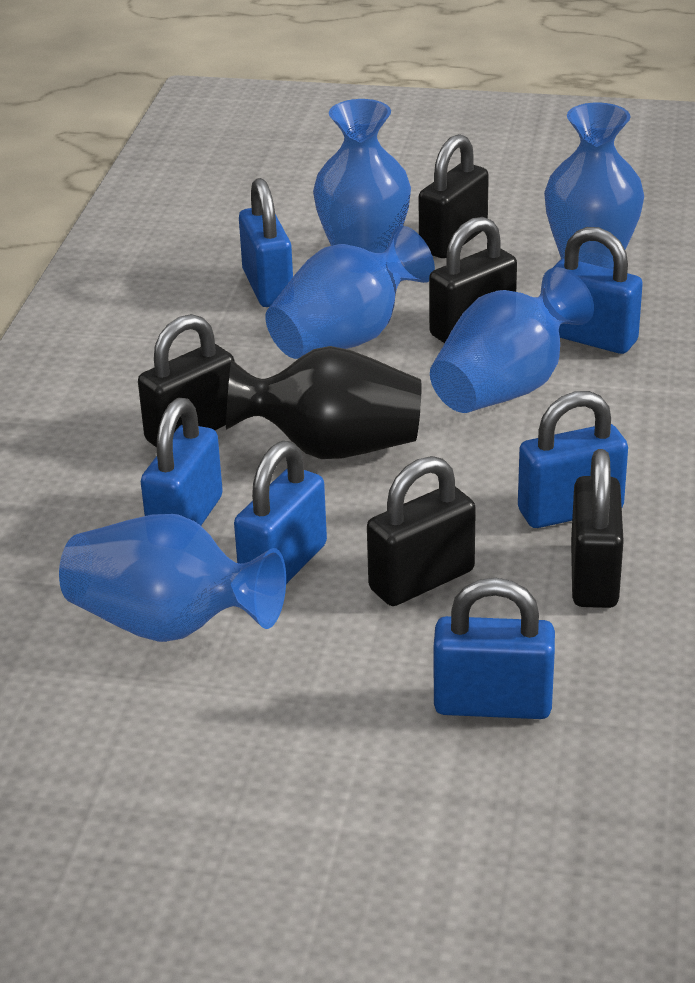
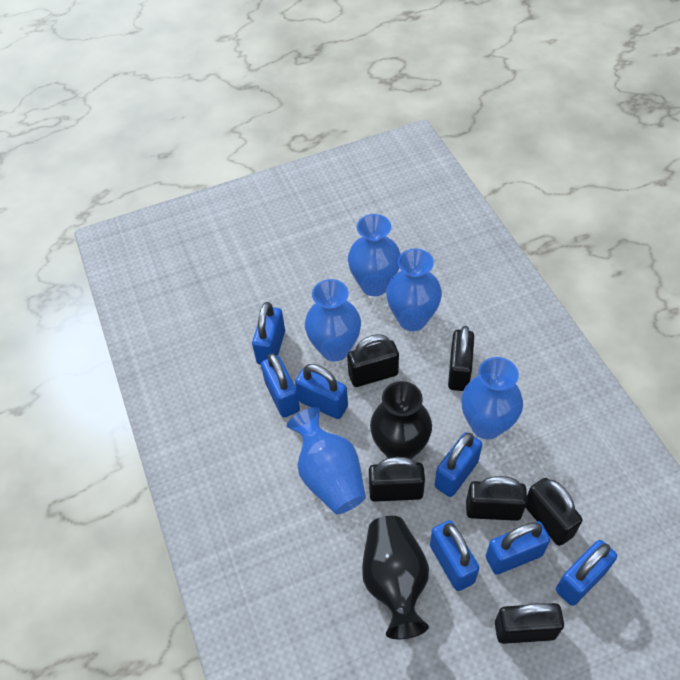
black padlock: [138,314,235,448] [367,456,476,606] [419,134,489,258] [429,217,517,343] [571,449,624,608] = 5 -> [347,334,399,387] [369,457,425,502] [448,326,474,391] [466,476,527,521] [495,603,564,644] [525,478,583,546] = 6
black vase: [226,346,422,459] = 1 -> [362,516,429,639] [370,381,432,459] = 2
blue padlock: [141,398,223,526] [234,441,327,584] [239,178,293,307] [434,578,555,719] [518,391,628,528] [553,227,643,354] = 6 -> [252,302,285,365] [261,353,300,417] [295,364,348,419] [430,520,479,591] [435,432,482,497] [486,521,550,575] [556,540,617,606] = 7

